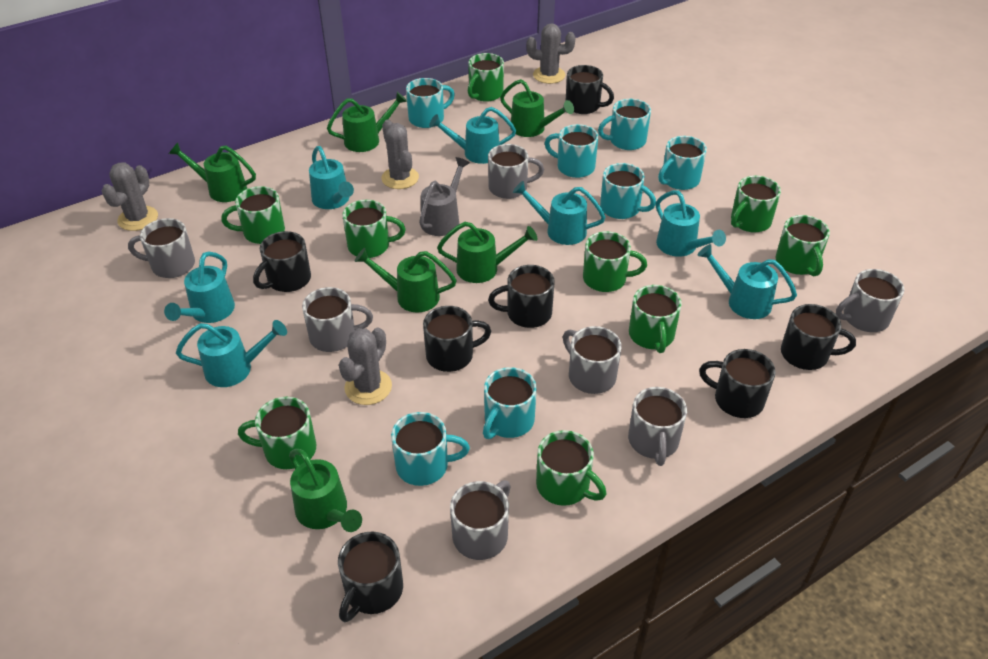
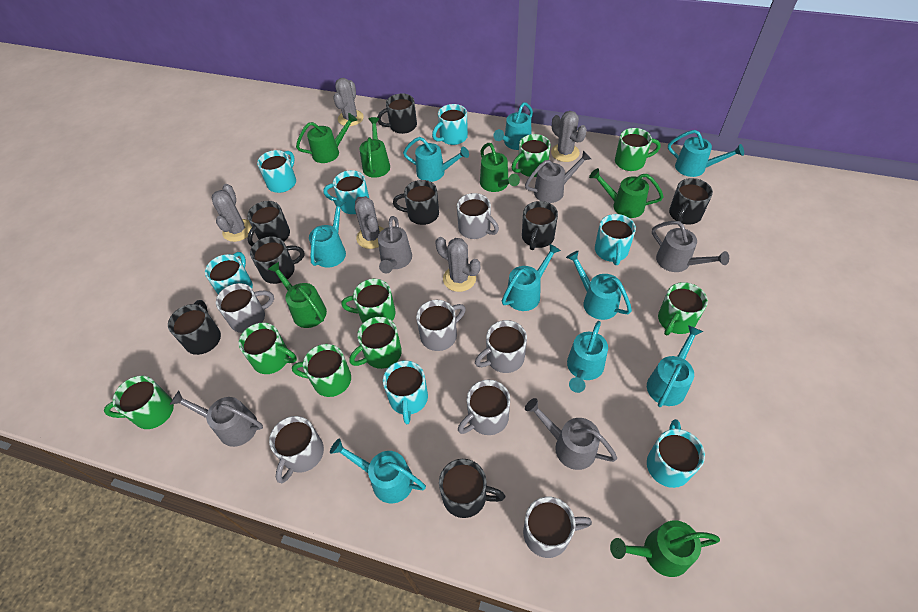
black mug: [253,231,311,292] [338,532,403,623] [423,306,491,372] [488,265,555,328] [566,65,614,114] [699,349,776,418] [781,304,856,370] = 7 -> [168,300,221,355] [247,201,290,246] [250,236,304,284] [377,93,417,134] [393,180,439,225] [439,459,505,518] [522,201,558,250] [669,178,713,224] = 8
green mug: [221,186,285,244] [238,397,316,469] [343,200,406,258] [468,53,504,102] [536,430,606,506] [583,231,647,292] [629,285,682,353] [731,175,781,232] [776,215,830,276] = 9 -> [104,376,174,429] [239,323,297,374] [292,344,351,397] [341,279,395,323] [349,317,402,369] [511,134,551,177] [615,128,661,171] [658,282,708,335] = 8
grey cactus: [102,163,158,231] [339,327,392,405] [382,120,419,189] [526,23,576,84] = 4 -> [211,184,252,242] [333,78,364,126] [355,196,384,249] [436,237,480,292] [551,111,587,162] = 5
grey watering can: [419,157,470,236] = 1 -> [170,391,263,447] [378,216,412,274] [525,151,591,203] [525,398,617,470] [652,221,729,272] = 5
turquoise watering can: [164,251,235,323] [176,320,287,387] [309,146,354,209] [429,107,516,164] [513,181,606,245] [656,190,726,257] [697,244,797,319] = 7 -> [309,200,346,268] [330,438,426,503] [403,137,469,182] [493,102,533,150] [502,243,561,311] [566,251,632,320] [567,321,608,393] [647,325,703,407] [668,130,744,177] = 9

